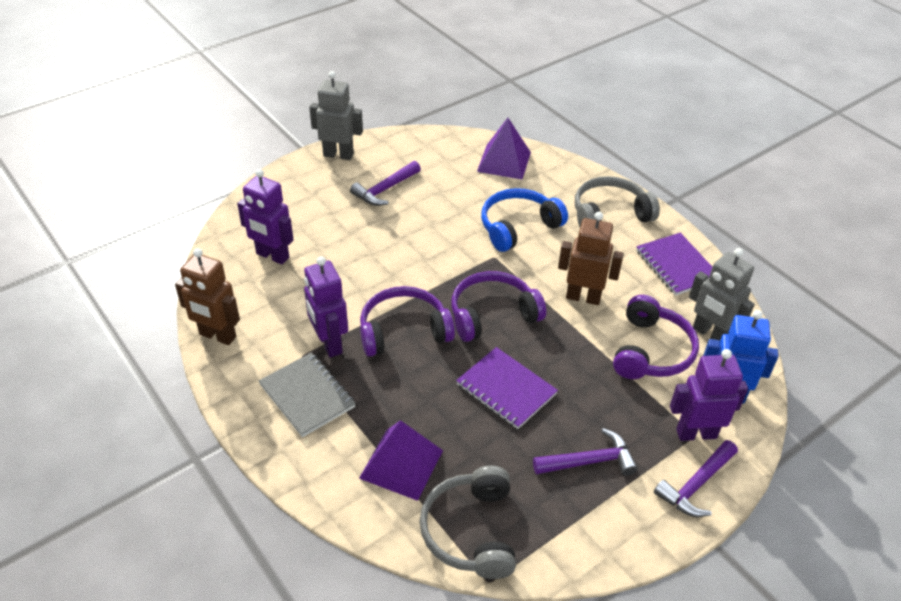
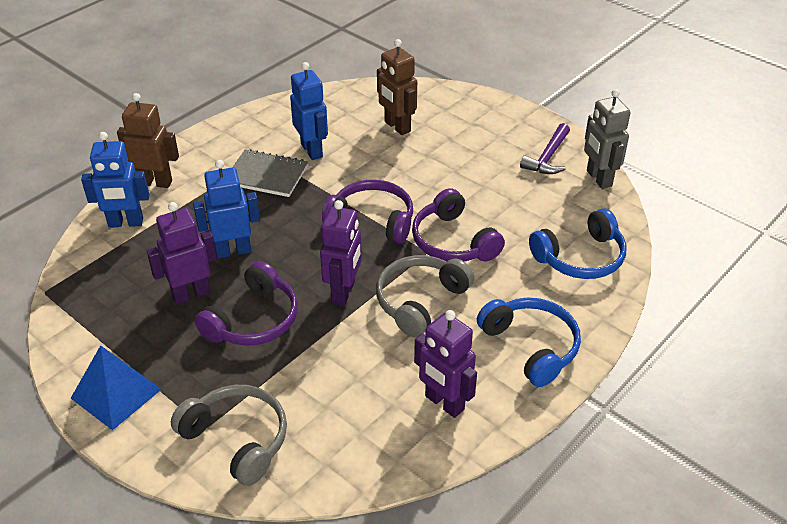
blue headphones: [481,188,568,252] = 1 -> [477,298,581,387] [529,208,627,279] = 2
blue pyramid: none = 0 -> [71,345,162,430] = 1
blue robot: [703,310,779,403] = 1 -> [81,132,149,228] [193,160,260,258] [290,62,328,160] = 3
grey robot: [309,71,363,160] [689,248,755,341] = 2 -> [584,89,631,189] = 1
purple hammer: [350,161,421,206] [533,428,638,476] [654,440,738,517] = 3 -> [520,123,570,174] = 1
purple notebook: [456,347,558,429] [636,233,712,295] = 2 -> none = 0
purple pyramid: [359,420,443,501] [477,118,531,179] = 2 -> none = 0

